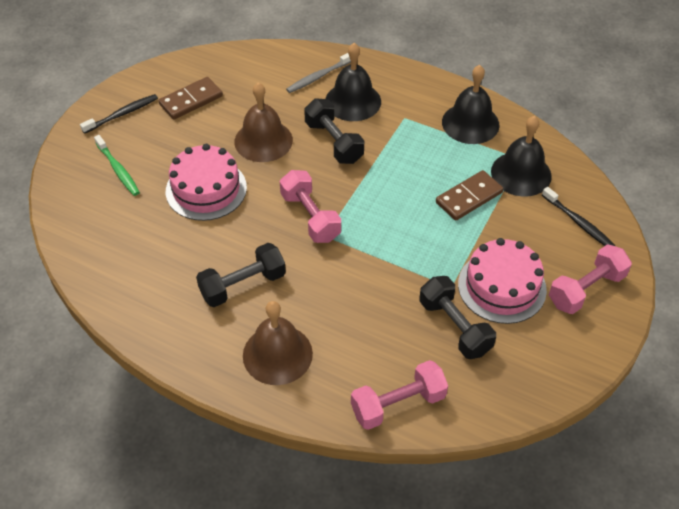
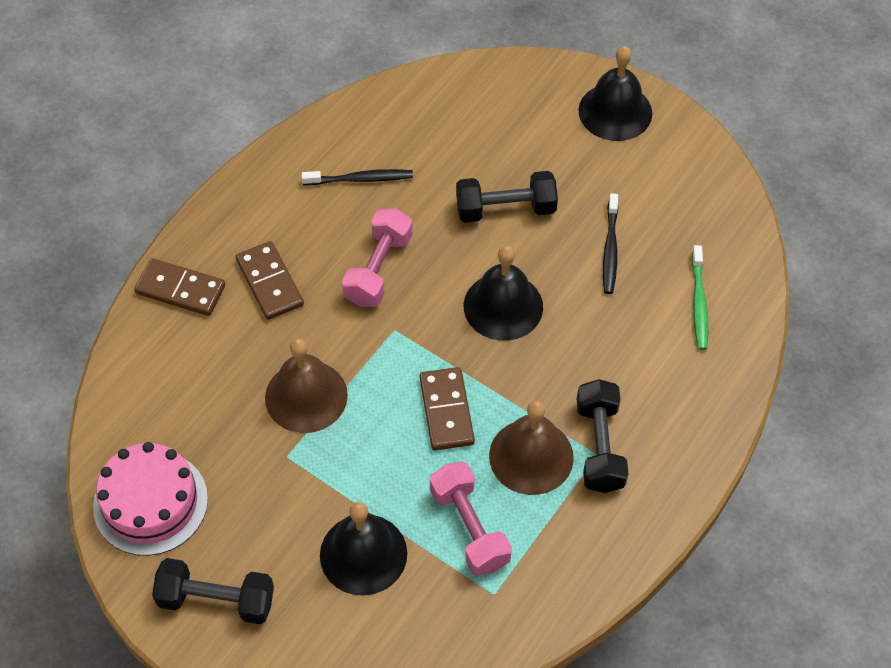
brown domino: [159,77,223,120] [436,170,503,221] = 2 -> [134,258,225,316] [235,241,304,320] [420,367,475,450] = 3
grey toothbrush: [286,53,351,93] = 1 -> none = 0
pink cake: [166,144,247,221] [458,238,547,324] = 2 -> [93,442,208,556] = 1
pink dumbbell: [280,170,341,243] [351,360,448,430] [549,244,632,314] = 3 -> [342,208,413,307] [430,462,512,576] = 2

